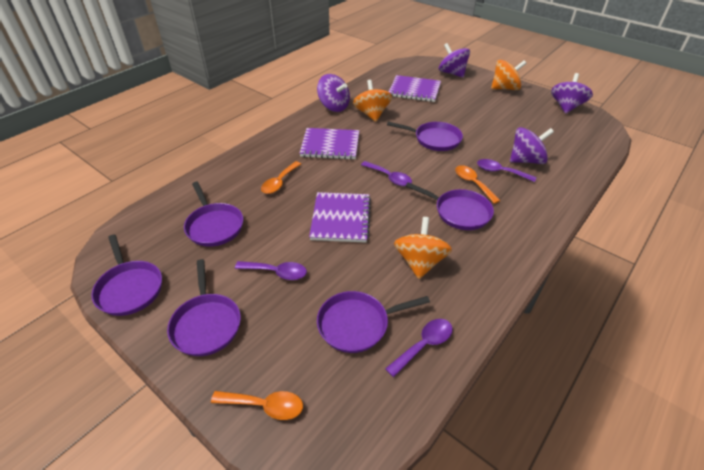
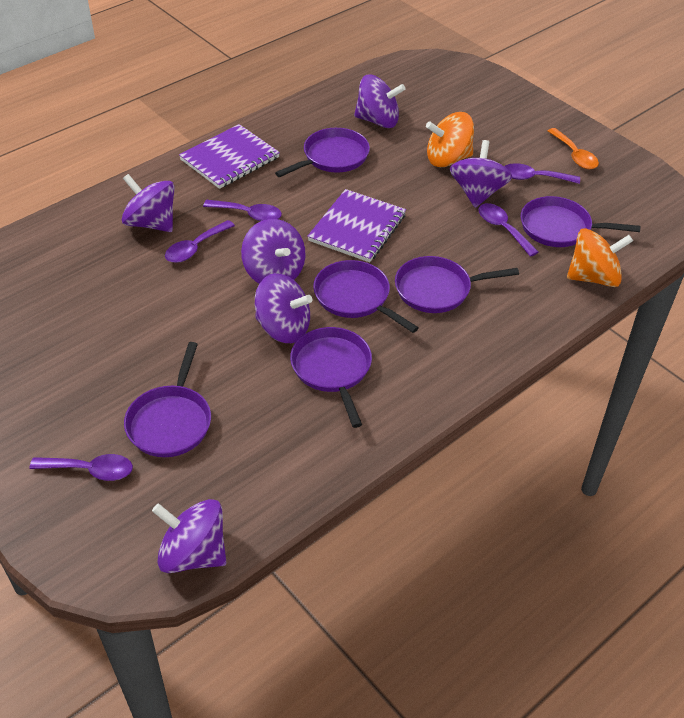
orange spinning top: [353,80,392,122] [394,217,452,279] [491,60,527,90] = 3 -> [426,112,474,167] [567,228,633,287] = 2
orange spoon: [211,391,303,420] [261,161,301,194] [455,165,500,204] = 3 -> [548,128,599,169] = 1
purple notebook: [299,128,359,160] [309,192,371,242] [389,75,441,102] = 3 -> [179,124,280,189] [307,189,406,262] = 2
purple spinning top: [317,74,350,112] [439,43,470,77] [510,127,554,164] [551,73,593,113] = 4 -> [121,174,175,232] [152,499,226,573] [241,219,306,284] [255,273,312,343] [354,75,406,128] [450,140,512,208] = 6
purple spoon: [235,261,307,280] [361,161,412,186] [385,319,453,377] [477,159,536,182] = 4 -> [30,454,133,481] [165,220,235,263] [203,200,282,221] [479,203,538,257] [505,163,580,184] = 5

